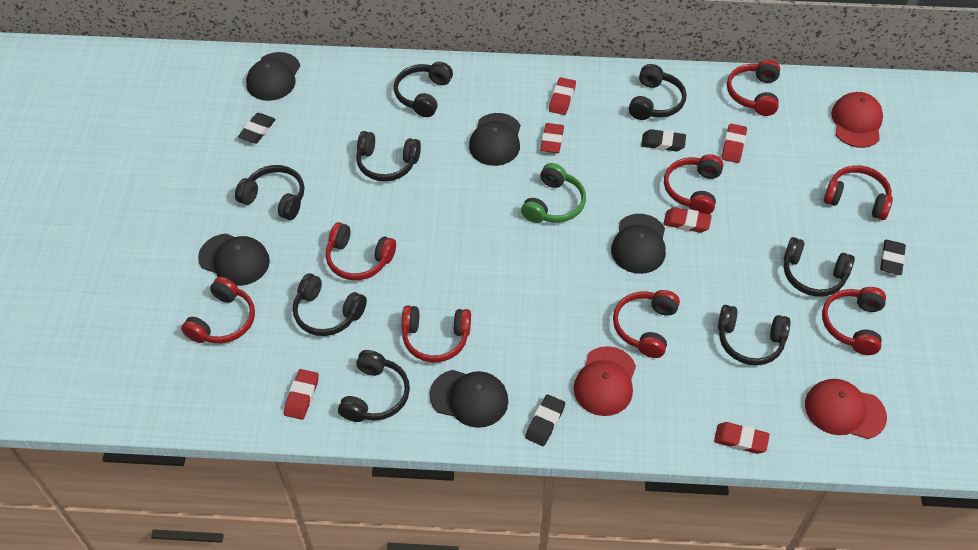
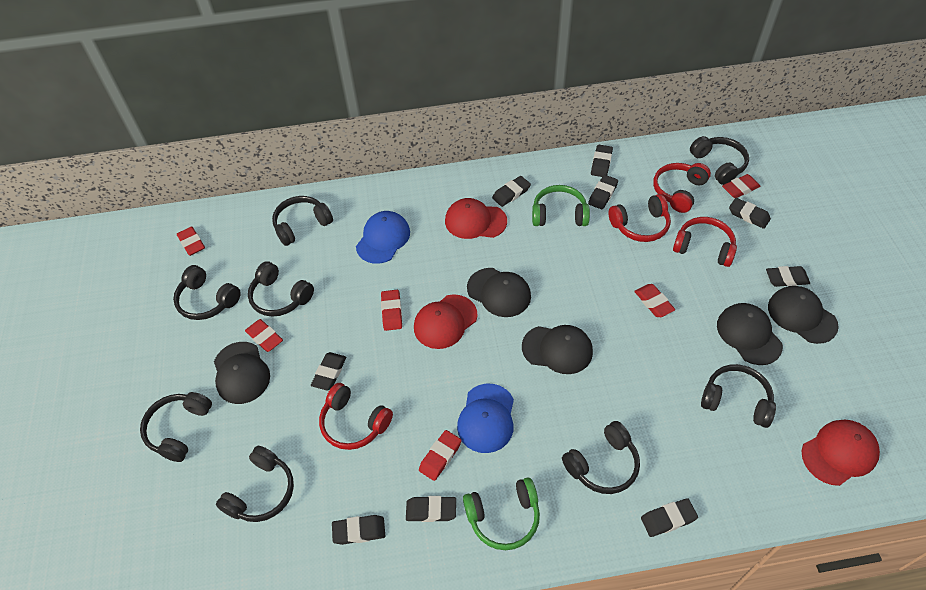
black eraser: [238,113,276,144] [525,394,565,446] [641,129,686,151] [880,240,906,275] = 4 -> [311,352,346,391] [332,515,385,545] [406,496,456,522] [492,176,531,207] [588,175,618,210] [591,145,613,177] [641,498,698,537] [729,198,771,229] [766,266,810,287] = 9
blue cap: none = 0 -> [356,211,410,264] [457,384,514,453] = 2
green headphones: [521,163,586,223] = 1 -> [463,477,540,550] [532,185,590,226] = 2
red headphones: [181,277,255,343] [326,222,396,280] [401,306,471,362] [613,290,680,358] [664,154,723,214] [727,59,780,116] [822,287,886,355] [824,165,893,220] = 8 -> [319,383,393,450] [609,194,671,242] [653,163,711,213] [673,217,737,267] = 4

